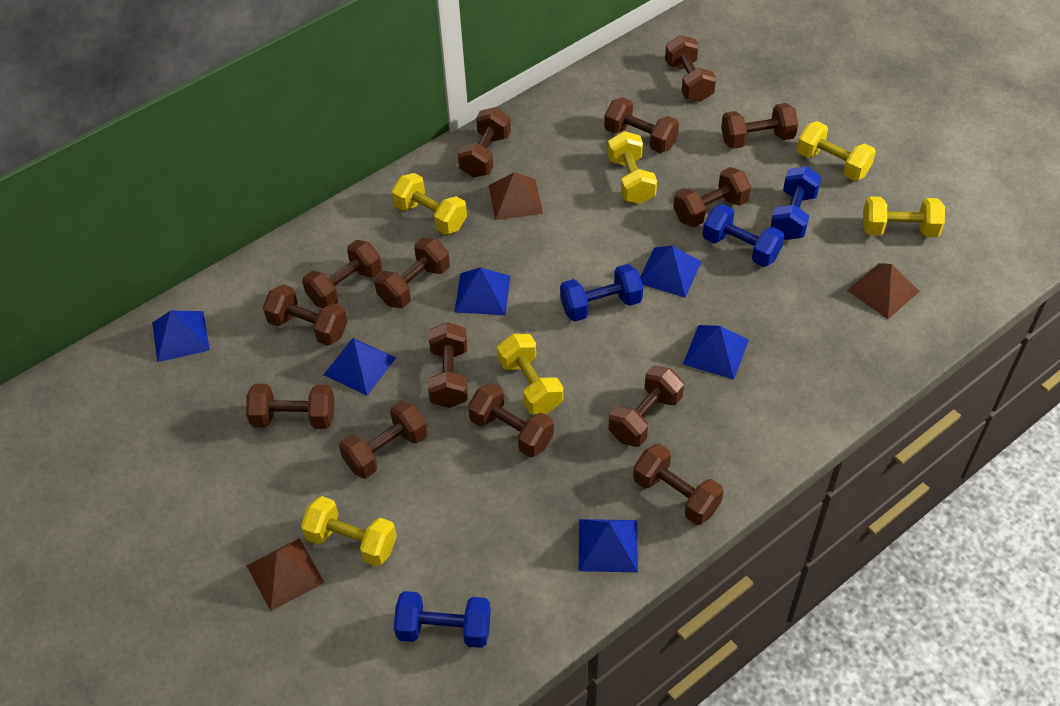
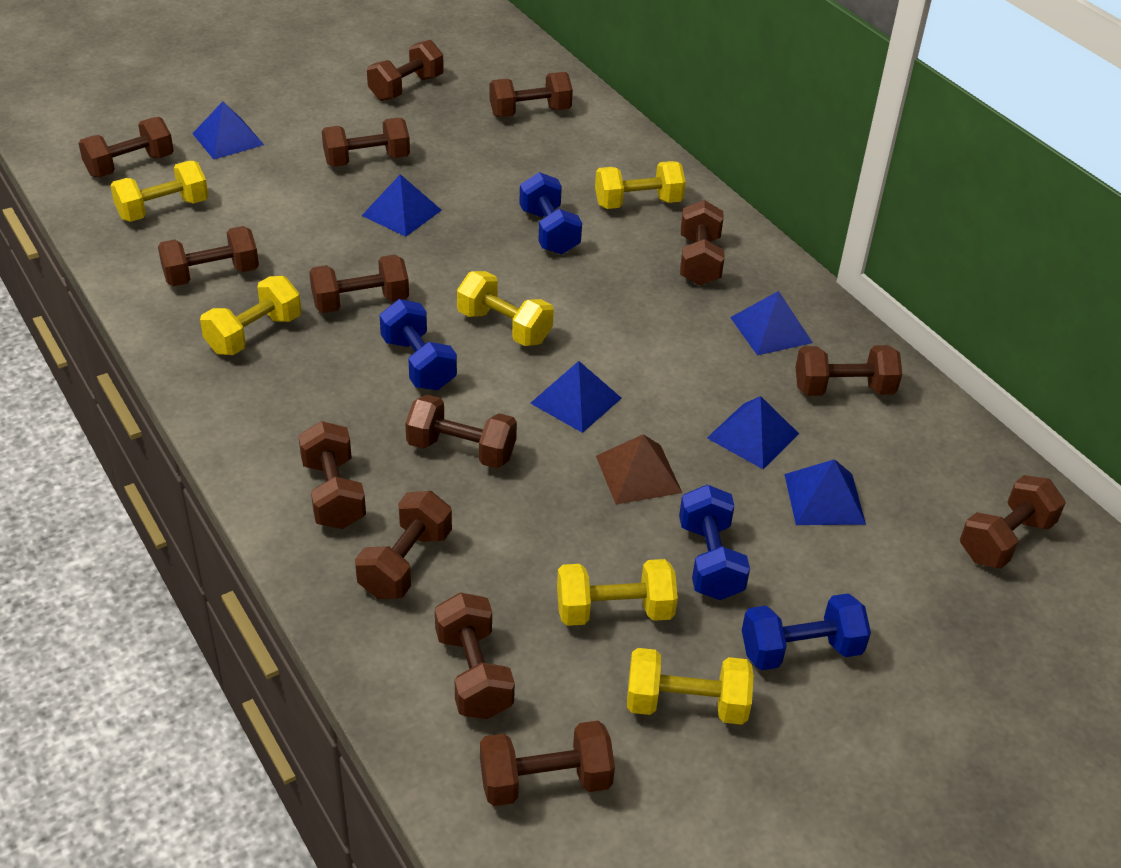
brown pyramid: [246,538,325,611] [488,172,543,220] [847,263,920,319] = 3 -> [596,434,682,504] = 1

